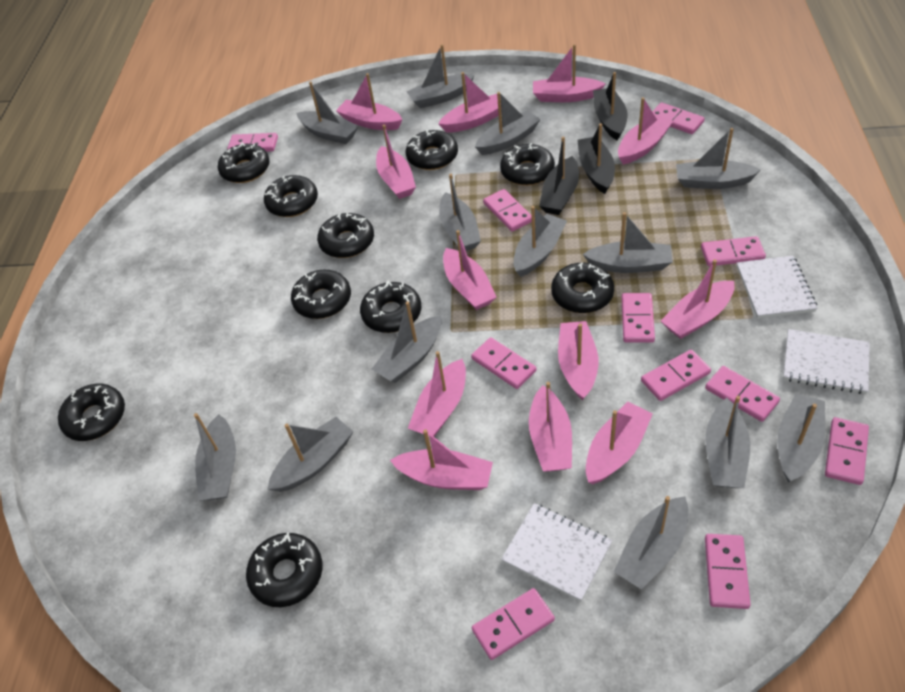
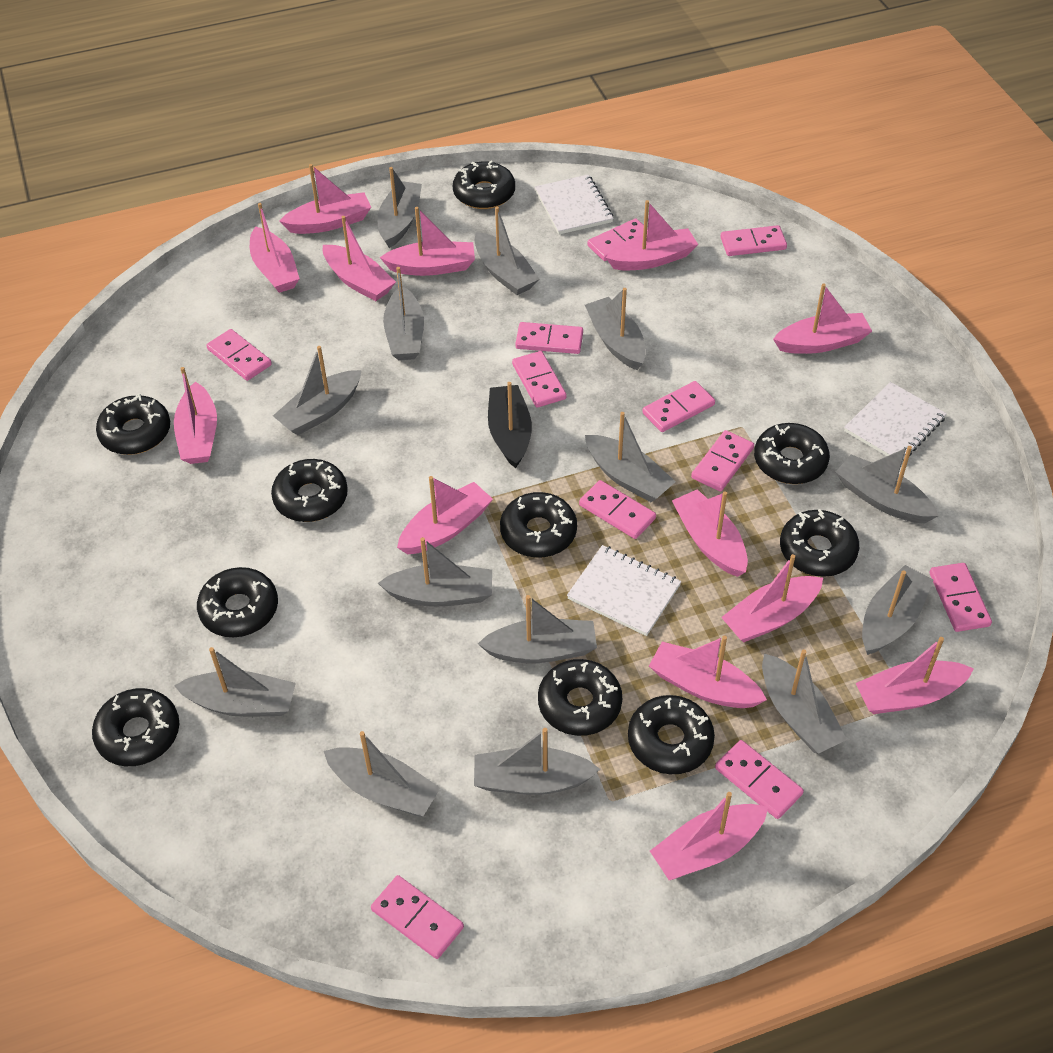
black boat: [539,137,579,215] [577,123,615,194] [593,72,627,140] = 3 -> [488,382,532,468] = 1
grey boat: [194,413,236,501] [268,417,354,492] [296,81,358,144] [372,302,441,383] [406,44,474,109] [439,174,481,251] [475,92,541,155] [513,206,567,277] [583,212,673,273] [614,496,688,590] [676,128,761,189] [705,396,750,488] [777,393,825,483] = 13 -> [174,647,296,717] [273,346,362,435] [324,731,440,816] [378,167,422,248] [378,537,492,607] [383,267,424,361] [474,207,539,295] [474,728,600,795] [478,595,597,663] [585,288,646,370] [585,412,676,502] [762,649,847,754] [836,446,939,523] [862,565,934,655] = 14
pink boat: [336,73,403,130] [376,125,416,199] [390,429,493,490] [408,351,466,437] [438,72,501,133] [443,230,496,310] [529,382,572,472] [533,44,605,102] [558,321,599,400] [586,402,653,484] [618,97,673,165] [661,259,735,339] = 12 -> [174,367,217,464] [250,203,300,293] [279,164,371,234] [323,216,396,301] [380,207,475,276] [397,476,493,554] [606,200,698,271] [649,636,767,708] [650,792,768,880] [672,489,748,577] [721,554,823,642] [773,284,872,354] [856,637,974,714] = 13

